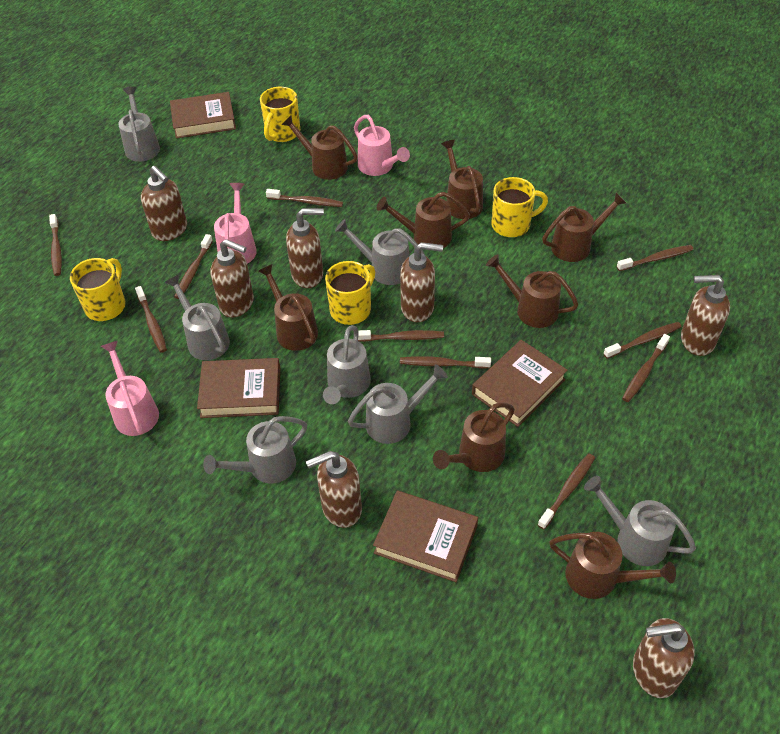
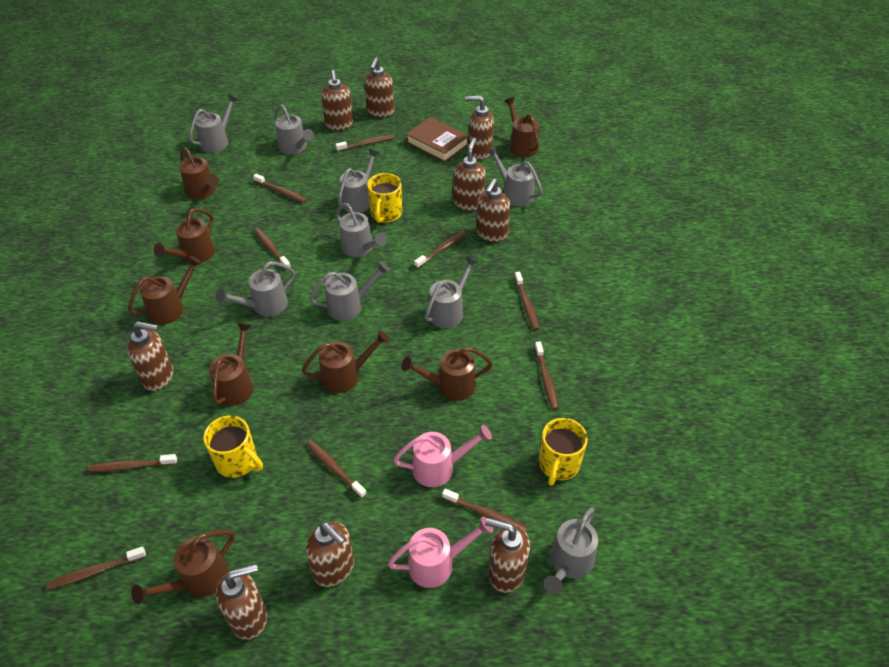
brown book: [170,92,236,139] [197,358,280,418] [373,490,478,582] [472,340,568,427] = 4 -> [406,117,469,163] = 1
brown soap dispenser: [141,166,187,241] [211,239,254,317] [286,208,324,288] [306,451,362,528] [400,242,443,322] [633,618,695,698] [681,275,730,356] = 7 -> [127,321,174,391] [216,564,267,640] [306,522,354,587] [321,70,353,130] [365,58,394,117] [453,138,486,211] [465,95,494,160] [476,179,510,242] [485,518,530,593] = 9
grey watering can: [118,87,160,162] [165,275,230,360] [203,416,307,484] [323,325,371,404] [335,219,425,285] [348,364,448,444] [584,476,696,566] = 7 -> [189,94,239,153] [216,262,295,317] [274,105,314,155] [309,261,390,321] [335,203,387,257] [338,149,380,213] [425,256,478,328] [487,146,543,207] [544,507,598,595] = 9
pink watering can: [101,341,159,436] [214,183,257,264] [354,115,410,176] = 3 -> [388,517,493,588] [393,425,492,487] = 2
yellow mug: [70,258,126,321] [260,87,300,142] [325,261,375,325] [491,177,548,237] = 4 -> [203,416,263,478] [367,173,402,223] [539,418,588,486] = 3

